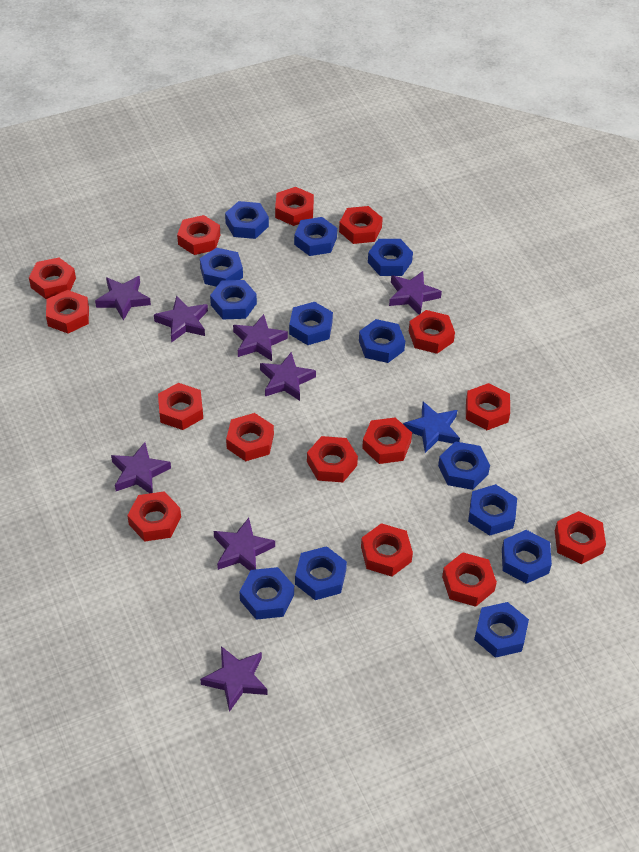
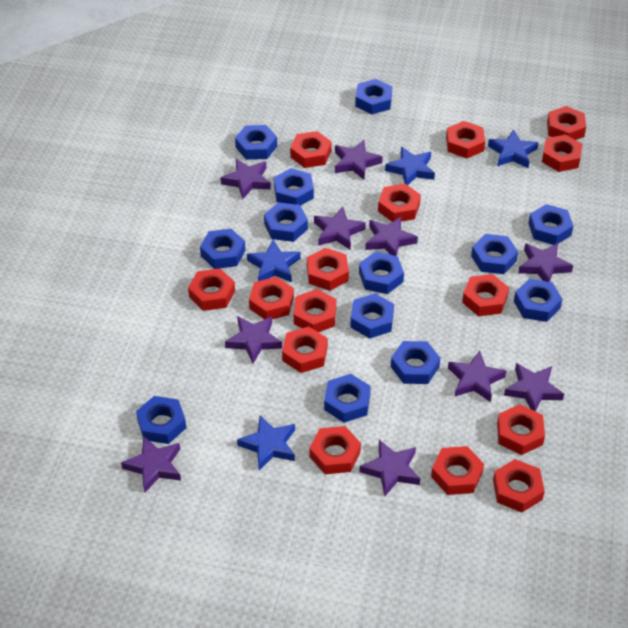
blue star: [403,401,460,453] = 1 -> [237,415,295,470] [247,240,301,282] [385,147,435,185] [488,129,538,168] = 4
purple star: [95,276,151,321] [111,442,171,493] [154,296,208,343] [200,646,267,712] [214,518,275,571] [233,314,288,361] [260,352,316,401] [389,271,442,314] = 8 -> [121,436,181,492] [221,159,271,200] [225,316,282,364] [314,207,366,250] [335,140,383,180] [359,440,420,496] [365,216,418,256] [448,351,506,402] [504,363,564,411] [518,243,573,282] = 10

